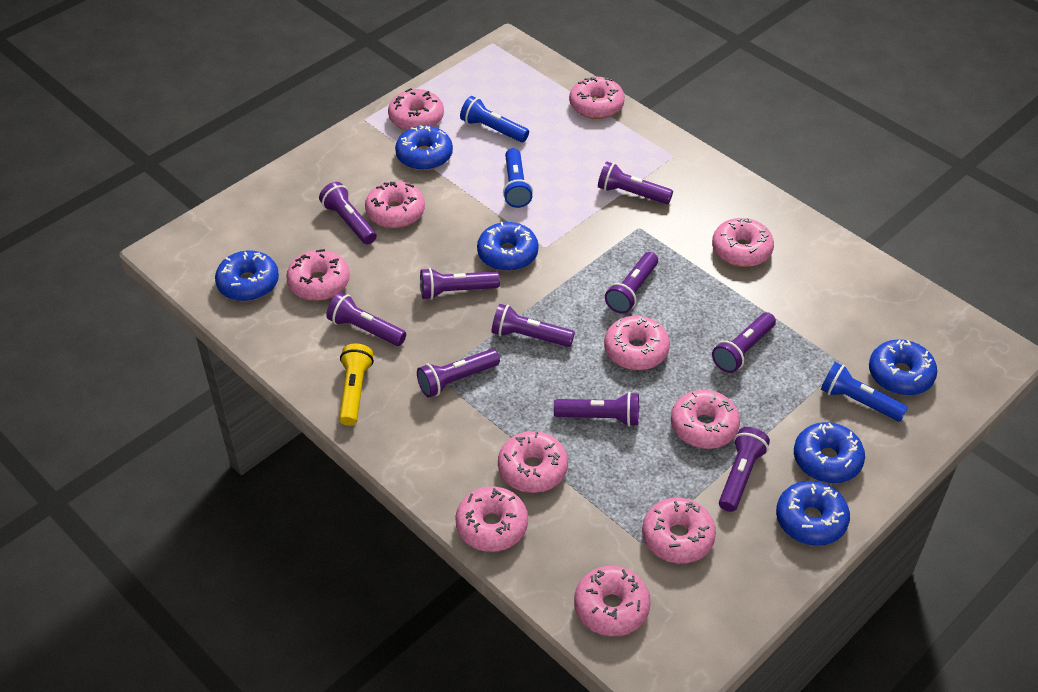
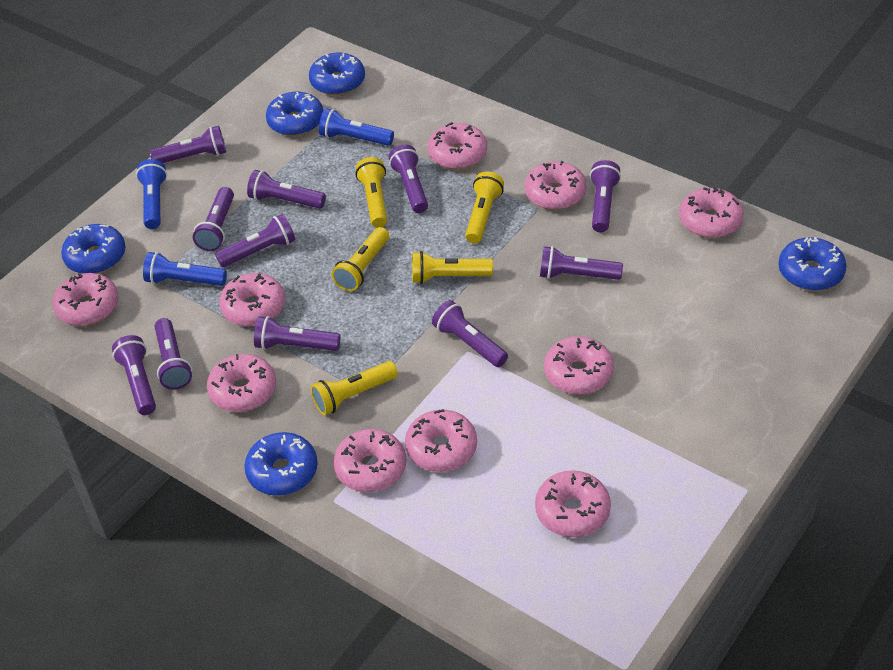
blue donut: [215,251,279,301] [395,125,453,170] [477,222,539,271] [776,481,850,546] [794,422,865,483] [869,340,937,395] = 6 -> [61,224,125,274] [244,432,318,495] [266,92,323,136] [309,53,365,95] [778,237,847,291] = 5
pink donut: [286,249,350,301] [365,181,425,228] [388,88,444,131] [455,486,528,552] [498,431,568,493] [569,77,625,119] [574,566,651,636] [604,316,670,370] [642,498,716,563] [671,390,740,449] [712,218,774,267] = 11 -> [52,273,119,326] [207,354,276,412] [219,273,285,327] [333,429,406,492] [405,409,477,472] [428,122,487,169] [525,161,587,210] [535,470,611,537] [544,336,614,395] [679,187,744,238] = 10
purple flashlight: [319,182,377,244] [326,292,406,346] [417,349,500,397] [420,268,500,300] [492,304,575,347] [554,392,639,427] [598,161,673,204] [605,252,658,314] [712,312,776,373] [719,427,770,512] = 10 -> [112,335,156,415] [150,126,226,163] [155,318,192,390] [193,187,234,251] [215,214,295,267] [247,170,326,209] [254,316,341,351] [389,144,428,213] [432,300,508,367] [540,246,623,280] [590,160,621,233] = 11
yellow flashlight: [339,344,374,426] = 1 -> [311,361,398,415] [332,227,389,291] [355,157,387,227] [412,251,493,284] [465,171,504,243] = 5

